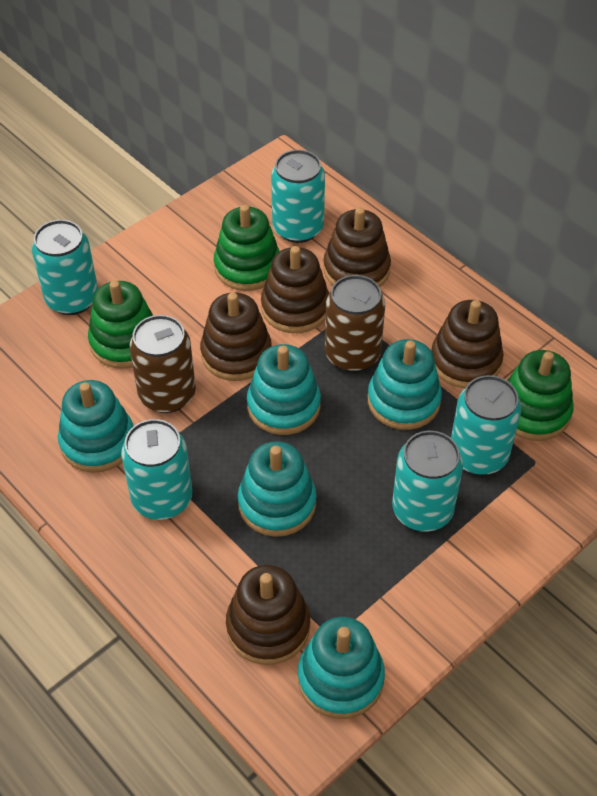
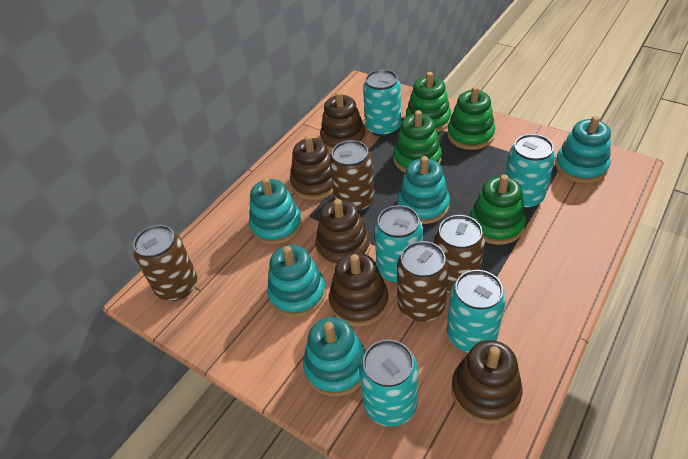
brown can: [129,315,196,413] [325,275,385,372] = 2 -> [133,225,197,301] [329,140,374,212] [397,241,449,322] [434,215,485,293] = 4
green stacking toy: [88,280,153,369] [214,204,280,291] [507,350,574,441] = 3 -> [393,110,442,173] [406,72,451,133] [447,86,495,150] [470,174,526,245] = 4

